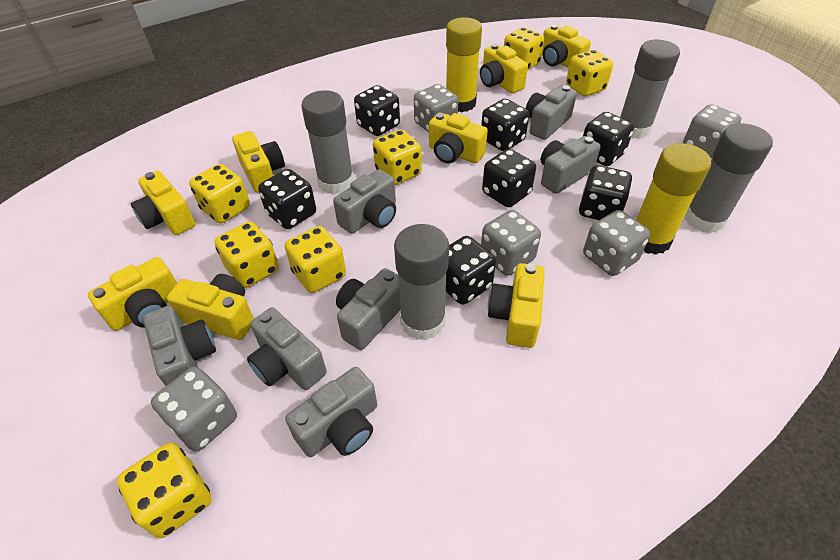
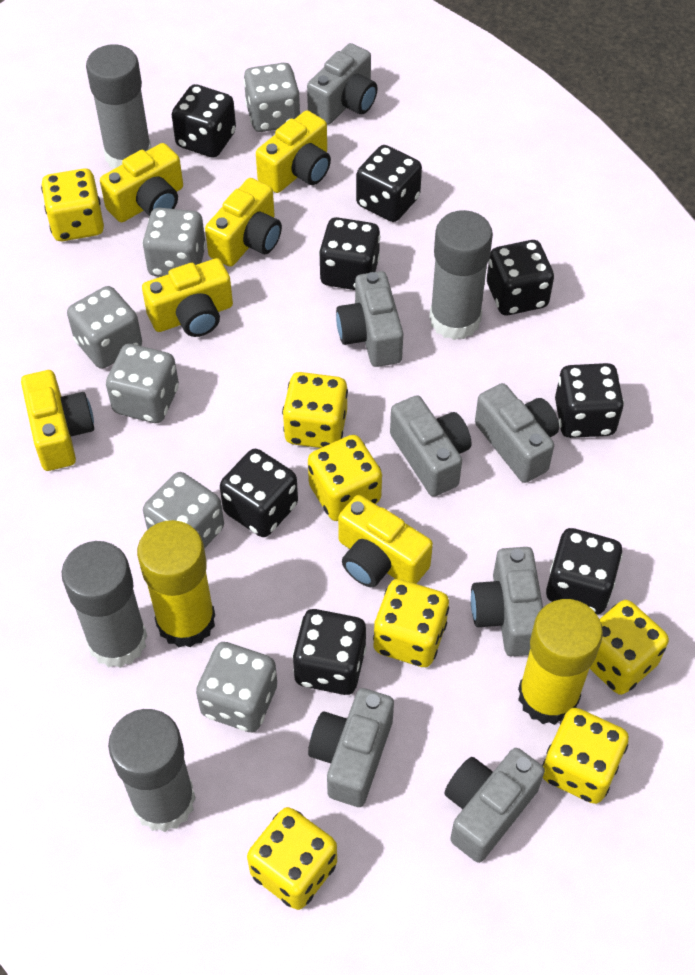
black dice: [258,169,316,229] [354,85,400,136] [446,236,496,305] [481,99,529,151] [482,149,536,207] [579,165,632,220] [583,112,634,166] = 7 -> [172,84,236,158] [220,449,298,537] [292,609,367,695] [319,217,381,290] [356,145,422,222] [487,240,554,315] [546,528,623,614] [555,363,624,438] = 8
grey dice: [151,367,237,452] [414,84,459,132] [481,210,541,276] [583,210,650,276] [683,104,741,158] = 5 -> [67,286,142,369] [106,344,179,423] [142,208,206,277] [143,472,224,548] [196,642,277,732] [243,63,301,132] = 6
yellow camera: [88,257,177,331] [131,171,196,235] [167,274,254,340] [232,131,285,193] [429,113,488,163] [480,44,528,93] [488,263,545,348] [542,25,591,68] = 8 -> [21,370,94,471] [100,143,183,222] [142,258,233,337] [205,178,282,267] [256,110,331,193] [338,495,433,587] = 6

